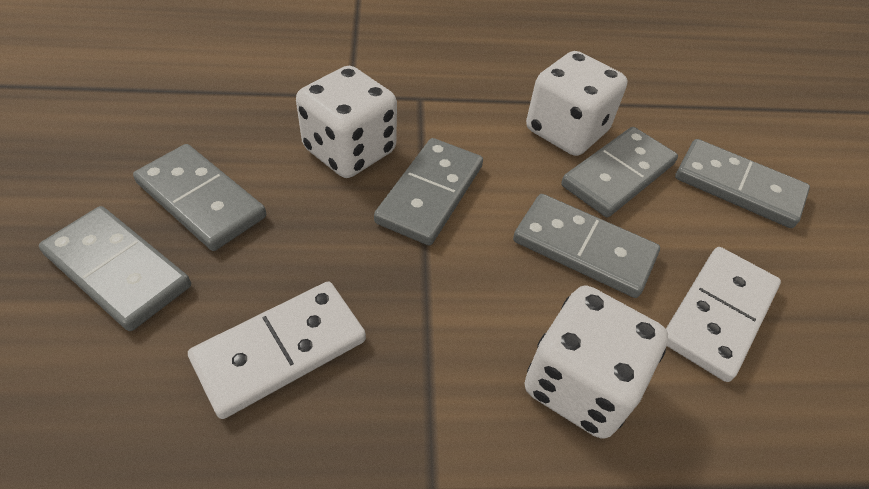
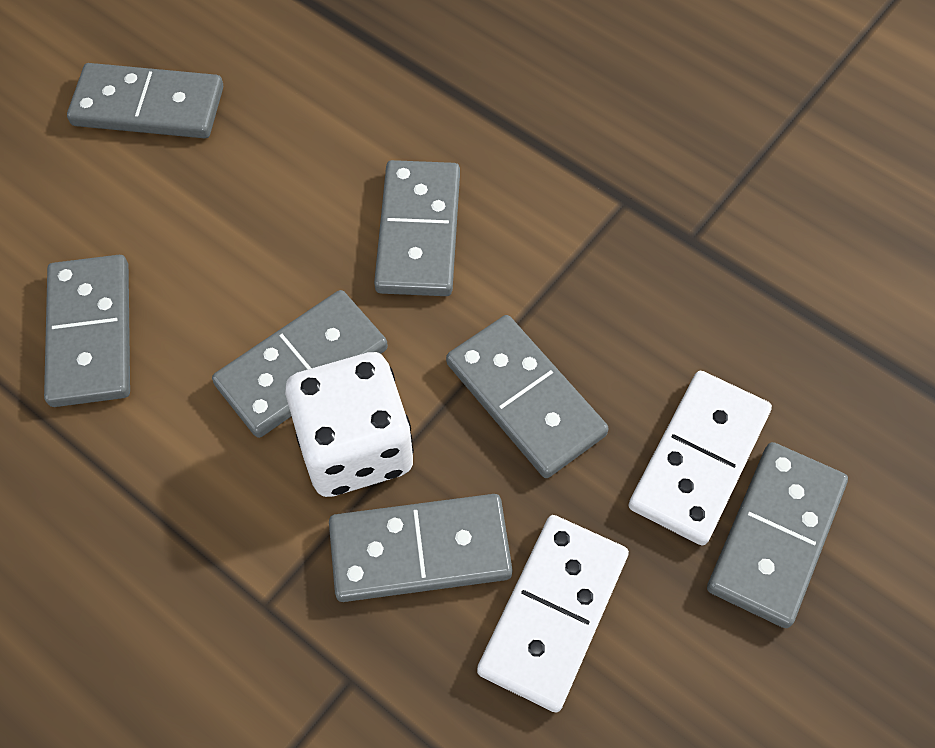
grey domino: [39,206,191,331] [133,144,266,251] [374,138,483,246] [513,194,660,298] [561,127,678,217] [675,139,810,228] = 6 -> [44,255,130,407] [67,63,223,138] [212,290,388,438] [329,494,513,602] [374,160,460,296] [446,315,609,478] [707,442,848,628] = 7
white dice: [296,66,397,178] [525,286,668,439] [526,51,628,156] = 3 -> [285,352,414,497] = 1

